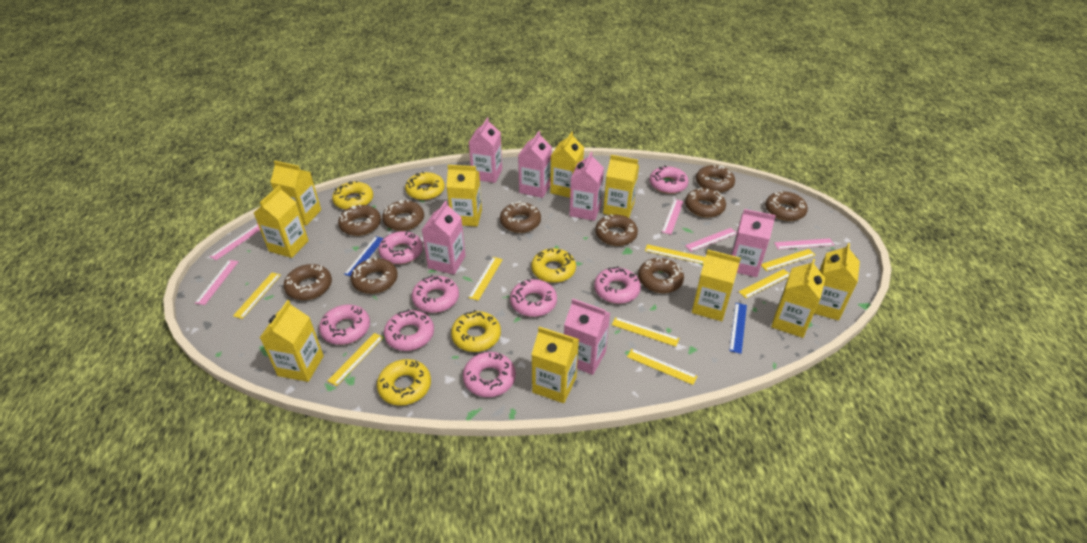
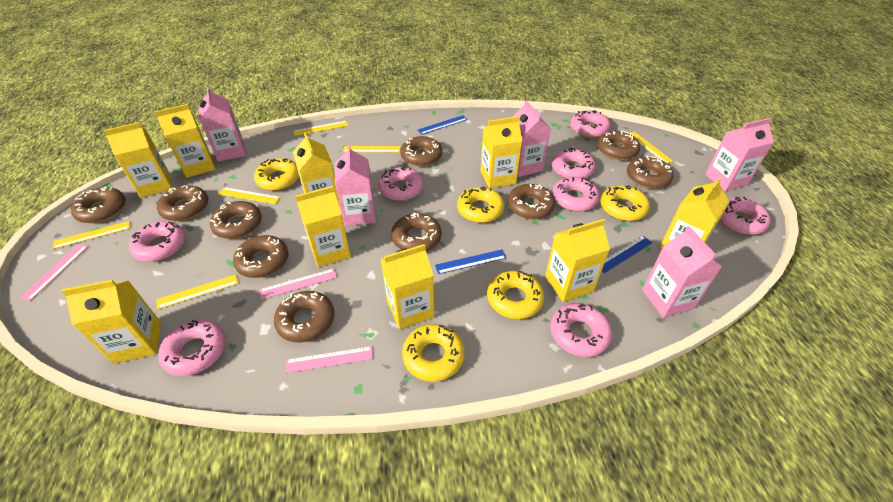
blue ruler: [344,236,384,276] [729,303,747,354] = 2 -> [418,115,468,135] [435,250,507,274] [602,236,652,273] = 3
pink carton: [422,201,466,274] [468,117,502,183] [518,131,552,198] [564,298,610,375] [569,152,604,221] [731,209,776,277] = 6 -> [199,87,246,162] [335,145,376,226] [513,101,551,177] [642,226,722,318] [705,118,774,191] = 5
pink ruler: [195,260,239,305] [209,224,260,260] [662,199,684,235] [685,228,737,252] [774,238,834,249] = 5 -> [20,244,88,301] [260,269,337,300] [286,346,373,373] = 3
yellow carton: [254,185,309,258] [260,300,324,382] [270,160,321,226] [446,165,482,227] [531,327,579,403] [550,132,584,198] [603,155,639,218] [692,250,741,321] [771,259,826,338] [814,243,860,320] = 10 -> [62,280,161,364] [103,122,172,198] [155,104,215,178] [293,133,340,207] [296,186,351,267] [381,244,434,330] [480,116,522,188] [545,219,610,302] [660,177,729,249] = 9
yellow ruler: [233,273,281,319] [327,333,384,386] [468,257,503,301] [612,317,679,347] [627,349,697,385] [645,244,705,264] [739,269,790,298] [761,249,816,271] = 8 -> [53,221,130,249] [157,275,238,309] [219,187,280,204] [294,121,348,136] [343,146,401,152] [631,132,673,163] = 6

